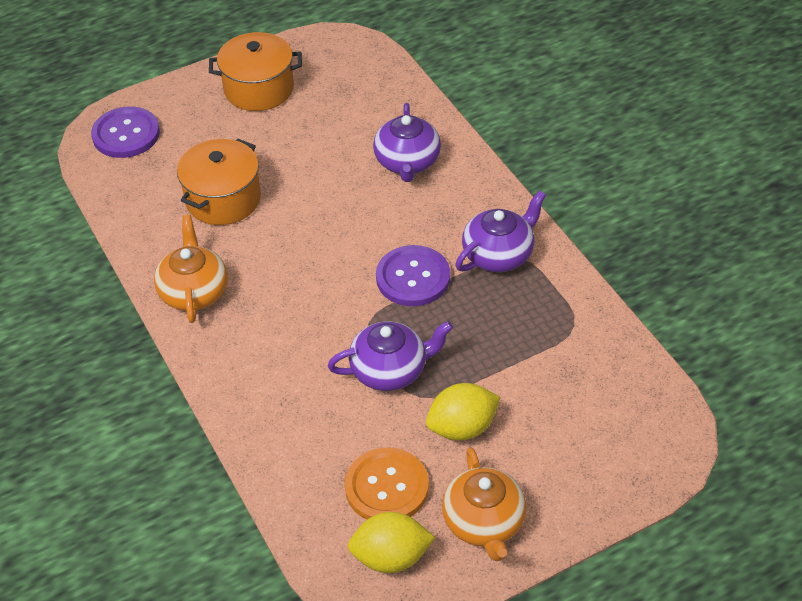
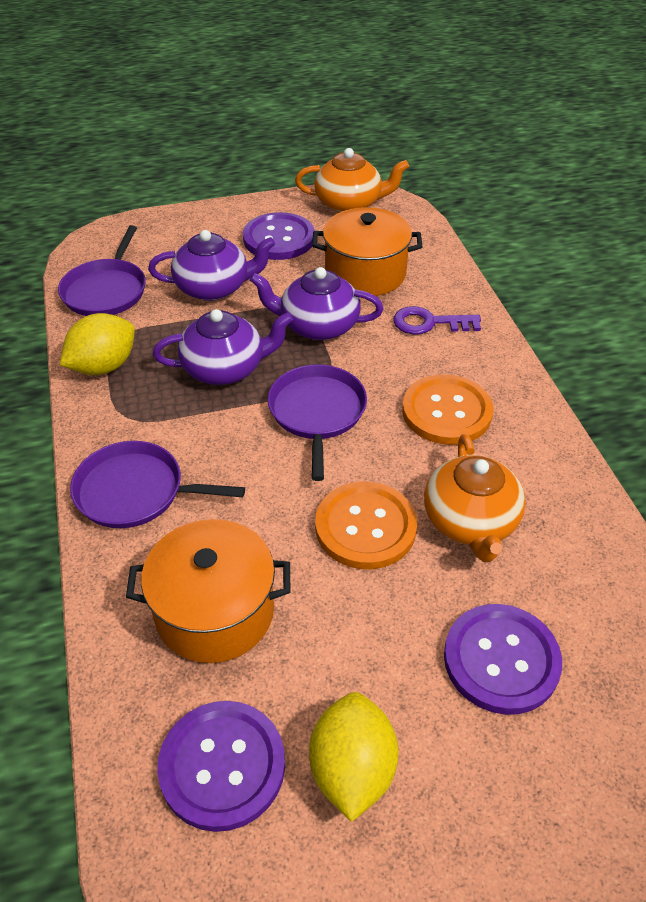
orange button: [345,447,429,519] = 1 -> [315,481,417,569] [402,374,493,445] = 2
purple button: [91,106,160,158] [376,245,450,306] = 2 -> [157,701,285,832] [243,212,315,260] [444,604,562,715] = 3
purple key: none = 0 -> [393,306,481,335] = 1
purple pan: none = 0 -> [58,225,146,316] [70,441,245,528] [268,364,367,481] = 3

